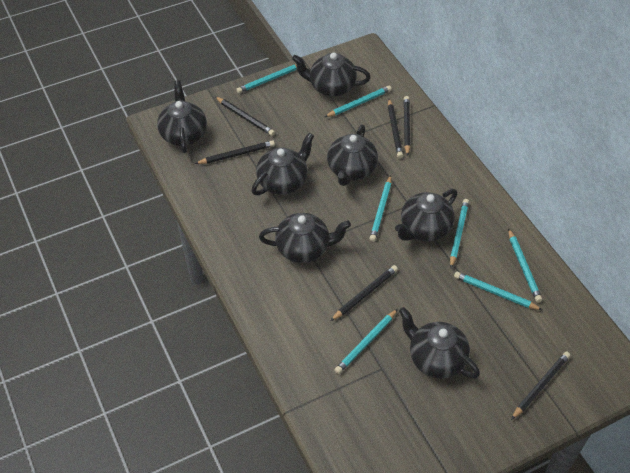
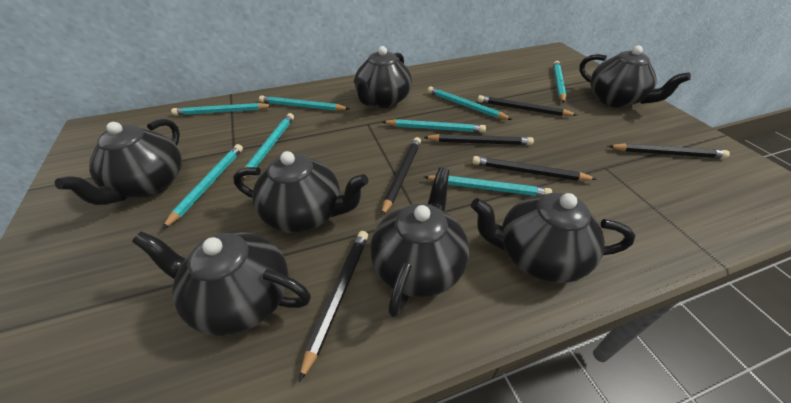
turquoise pencil: [236,64,297,93] [325,86,392,117] [335,309,398,374] [369,175,391,242] [450,199,469,268] [454,271,542,310] [508,228,542,302] = 7 -> [162,144,243,230] [171,103,273,116] [242,113,294,180] [259,96,350,111] [383,119,486,133] [424,175,552,196] [427,87,512,120] [553,61,566,103] = 8

